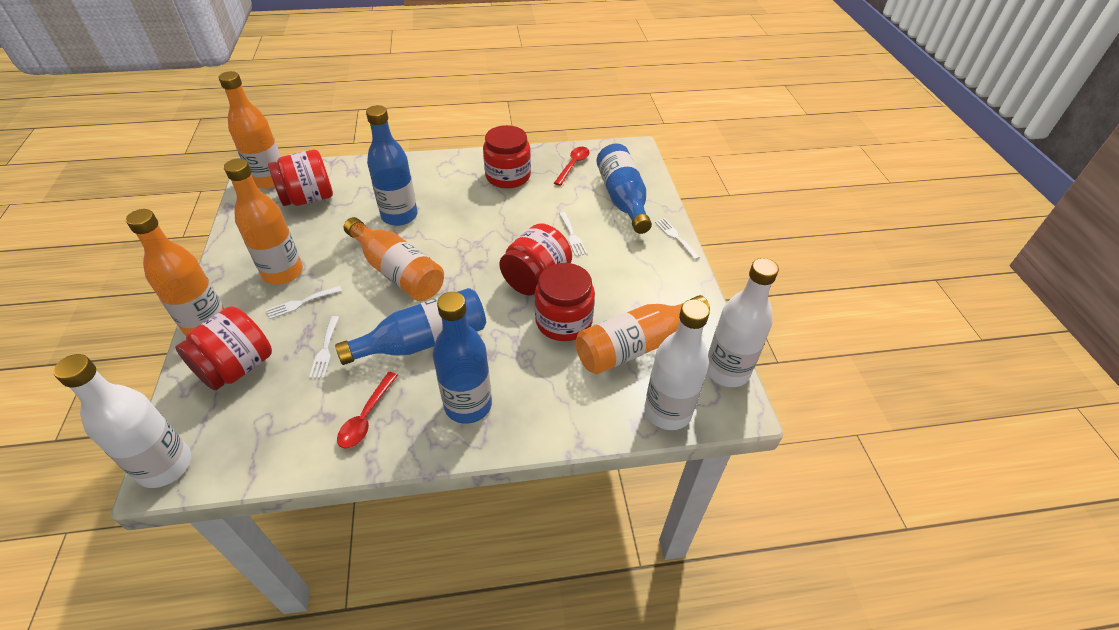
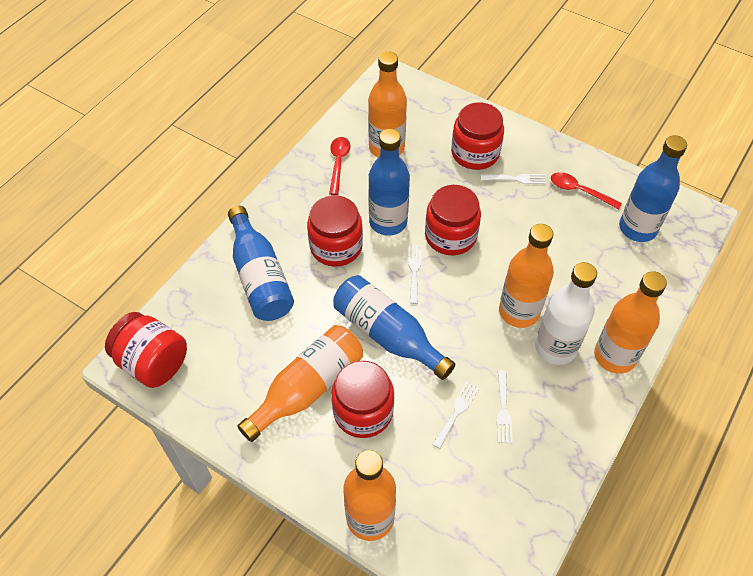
white bottle: [53,354,191,488] [645,299,710,430] [707,258,779,387] = 3 -> [535,262,597,365] = 1

